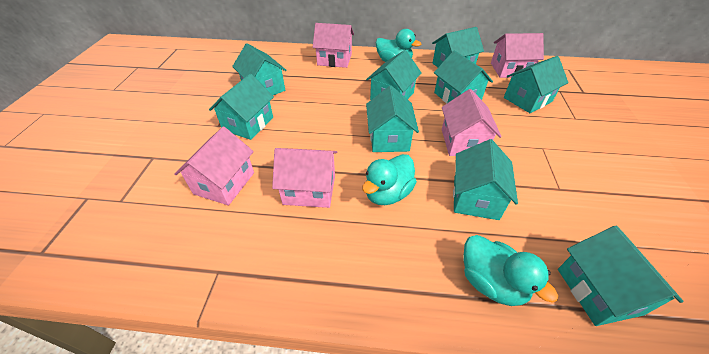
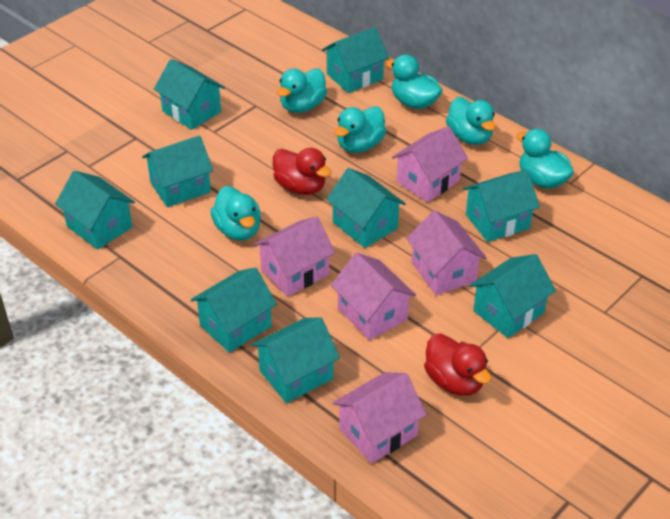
red duck: none = 0 -> [273,148,331,195] [424,333,491,396] = 2
turquoise duck: [362,154,417,205] [376,29,421,62] [463,235,558,306] = 3 -> [211,186,261,241] [277,68,327,113] [335,106,386,153] [386,54,443,109] [446,97,496,145] [516,129,574,189] = 6

